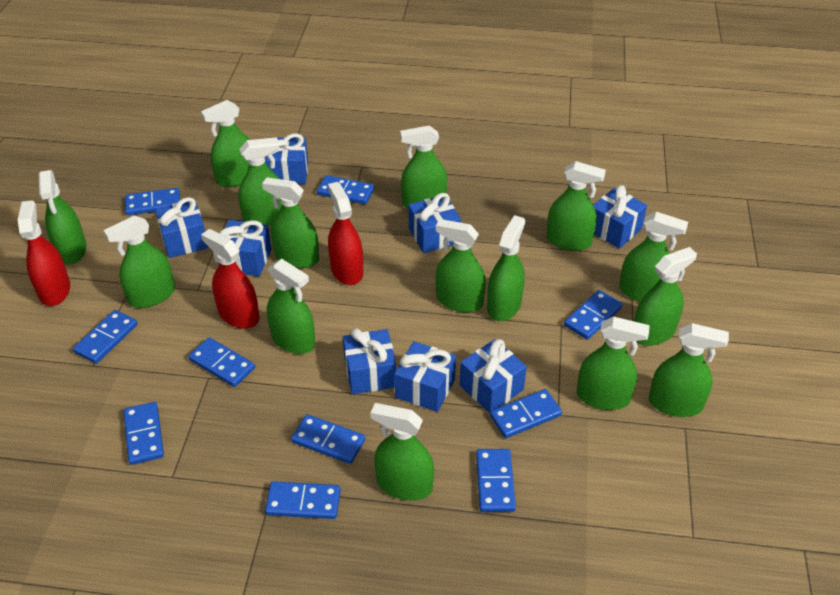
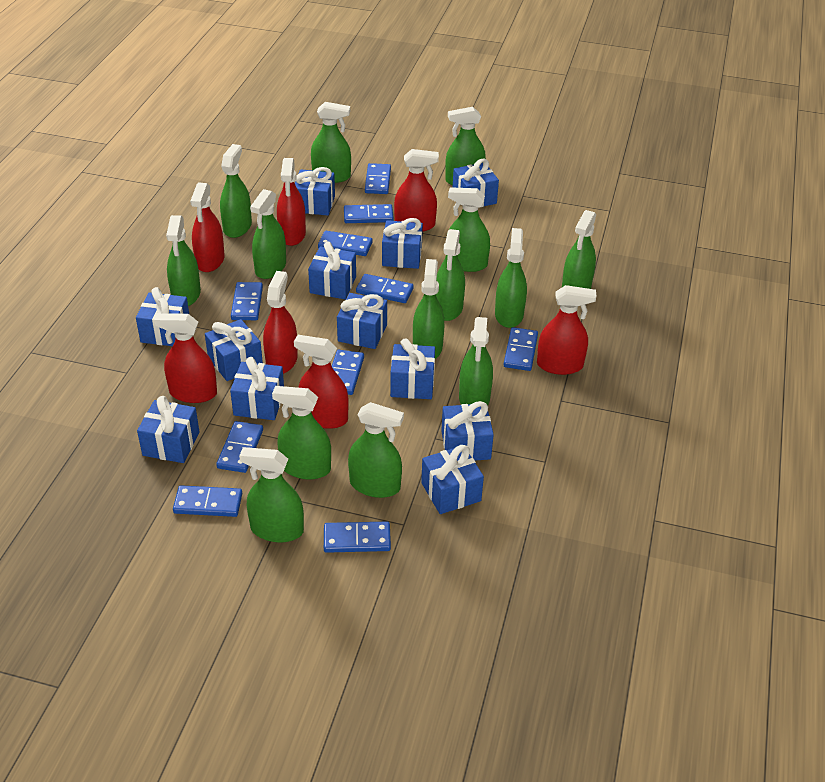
blue gift: [155,197,209,258] [219,220,272,276] [265,133,308,184] [343,328,396,394] [394,341,456,412] [408,193,461,253] [459,339,527,413] [593,185,647,249] = 8 -> [136,287,189,346] [137,396,199,463] [205,319,263,381] [230,357,284,420] [295,167,335,216] [308,242,356,299] [337,293,387,349] [382,218,423,269] [390,338,435,399] [421,445,484,514] [441,401,494,460] [453,159,499,208] = 12
green spray bottle: [39,170,87,264] [104,215,175,308] [201,100,250,187] [238,137,282,226] [262,178,319,268] [267,259,315,354] [370,403,434,501] [400,125,447,209] [436,219,486,312] [487,215,525,321] [546,161,606,251] [577,316,650,410] [619,212,688,302] [634,247,697,346] [649,323,729,417] = 15 -> [166,215,201,306] [220,144,252,238] [239,447,304,542] [250,189,286,279] [272,386,331,479] [311,102,351,183] [348,402,404,498] [413,259,444,359] [436,229,465,321] [445,107,486,186] [448,187,490,272] [459,317,493,405] [495,228,527,328] [562,210,596,289] = 14
red spray bottle: [18,200,70,306] [201,229,259,329] [328,182,363,285] = 3 -> [154,313,217,403] [190,182,225,272] [263,271,298,374] [277,158,306,246] [294,335,349,429] [394,149,439,232] [537,285,596,375] = 7

